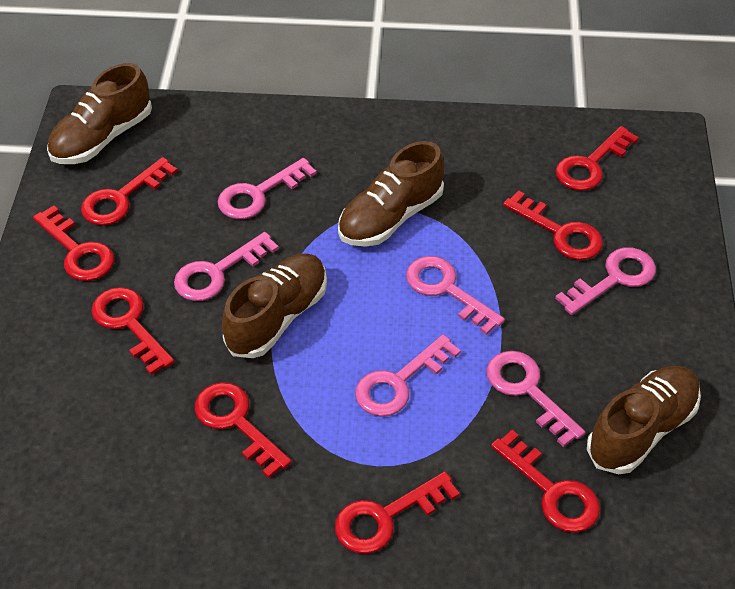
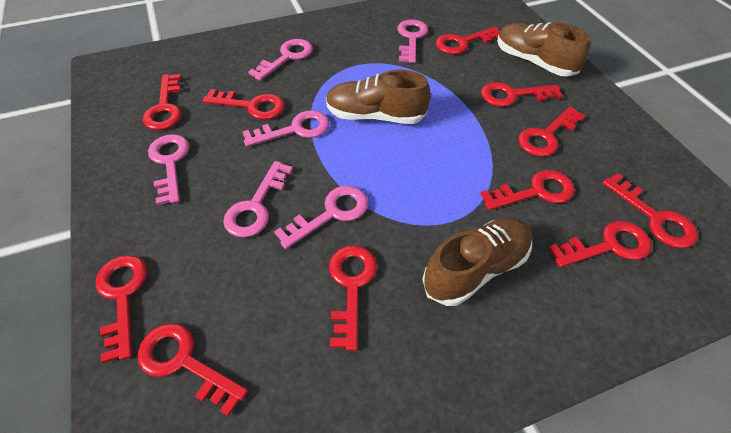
brown shoe: [47,63,152,164] [222,254,327,358] [338,141,444,247] [587,366,701,474] = 4 -> [326,70,431,124] [422,218,532,306] [497,22,591,77] = 3
red key: [33,205,114,281] [81,157,178,226] [91,287,174,375] [195,382,292,478] [335,471,460,554] [491,430,600,533] [503,190,603,260] [556,126,639,191] = 8 -> [96,255,147,363] [138,323,248,416] [143,74,182,130] [203,89,285,120] [329,245,377,351] [436,27,500,54] [480,170,575,210] [481,82,563,107] [518,107,585,157] [549,221,652,268] [602,173,698,248] = 11

